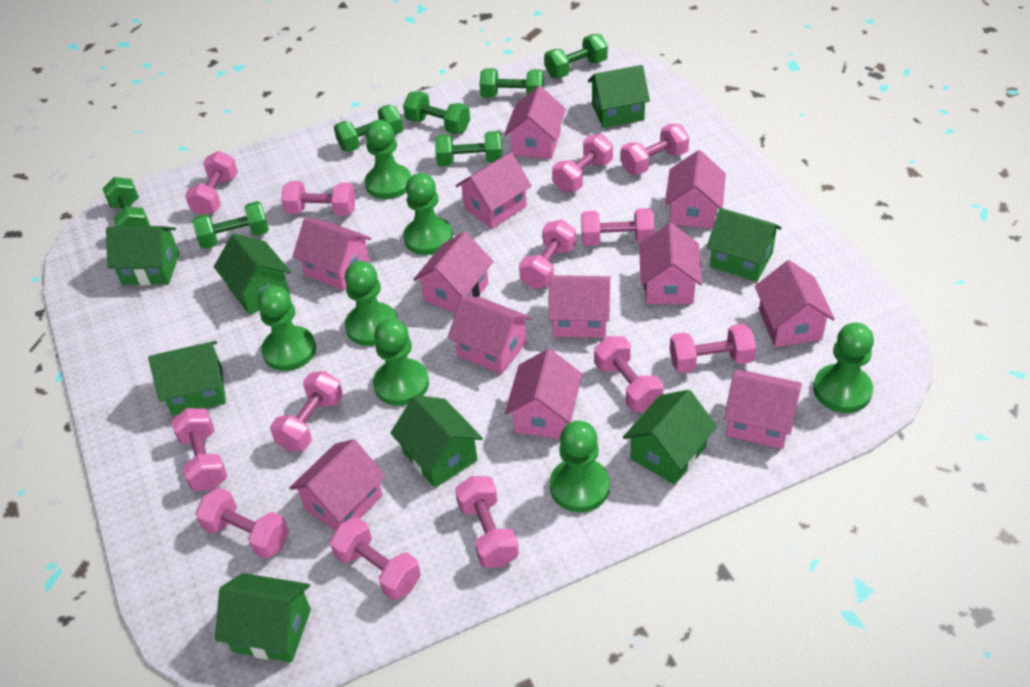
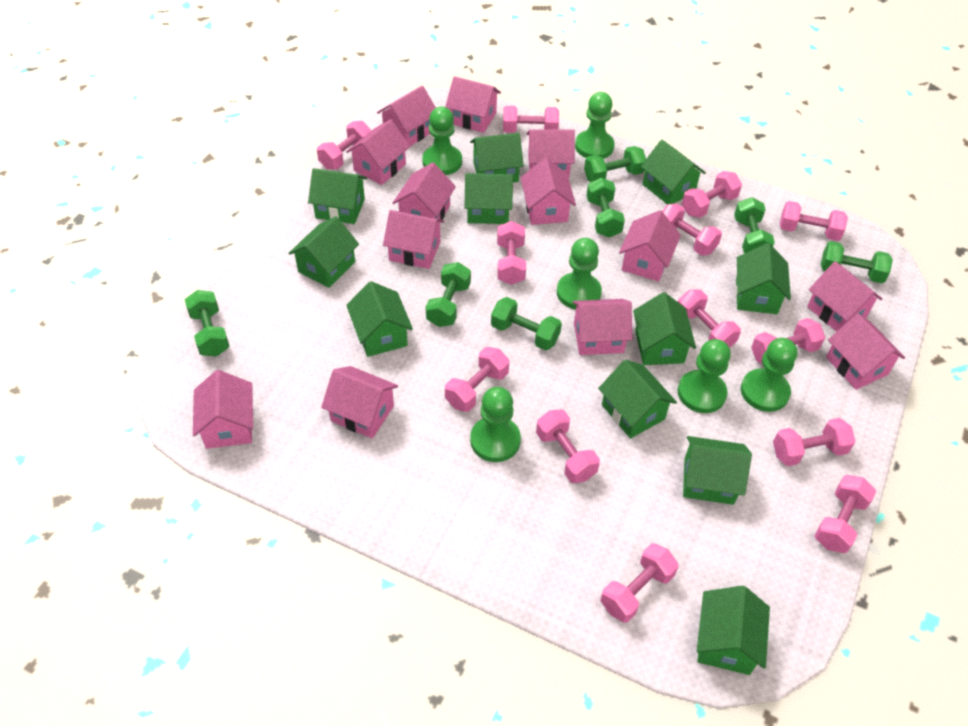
green house: [106,226,179,285] [148,341,226,416] [214,233,291,315] [215,573,311,662] [390,395,483,488] [588,65,650,128] [623,390,717,485] [706,208,782,282] = 8 -> [288,216,359,288] [308,168,367,224] [346,281,413,357] [464,173,513,224] [470,133,524,182] [598,360,677,438] [633,292,696,365] [641,140,706,204] [683,436,752,505] [697,586,770,675] [736,243,791,314] = 11
green pawn: [258,285,316,371] [345,261,398,346] [365,120,411,199] [373,318,429,406] [403,173,453,255] [550,421,610,512] [813,322,874,413] = 7 -> [422,107,462,175] [470,387,521,462] [557,238,602,309] [575,92,615,158] [678,339,731,413] [741,338,797,412] = 6
pink house: [289,439,386,531] [293,218,371,290] [413,231,494,313] [448,296,531,374] [455,152,532,229] [504,86,566,159] [505,349,582,439] [548,275,611,338] [639,223,702,304] [665,150,726,228] [724,369,802,449] [755,260,835,347] = 12 -> [193,370,253,449] [321,366,398,439] [346,119,410,185] [377,85,436,146] [383,210,444,269] [393,162,456,223] [445,76,501,133] [521,158,576,225] [527,129,575,178] [573,299,632,355] [619,210,681,282] [807,261,882,332] [826,313,905,390] = 13

